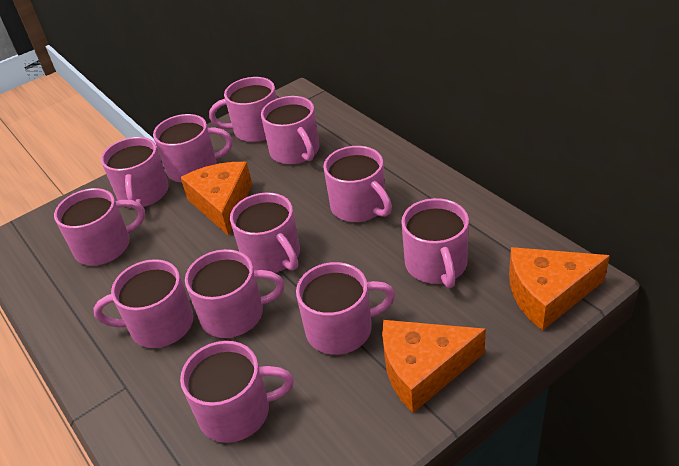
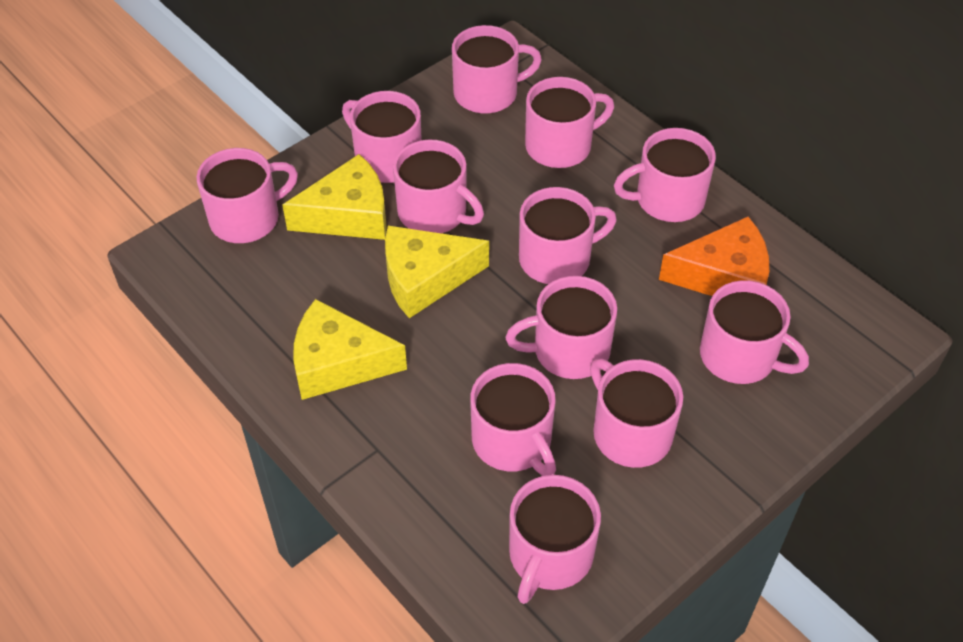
orange cheese: [180,162,252,236] [382,320,486,413] [509,247,610,331] = 3 -> [659,216,769,296] = 1
yellow cheese: none = 0 -> [282,154,387,240] [293,299,407,400] [385,225,489,318] = 3

